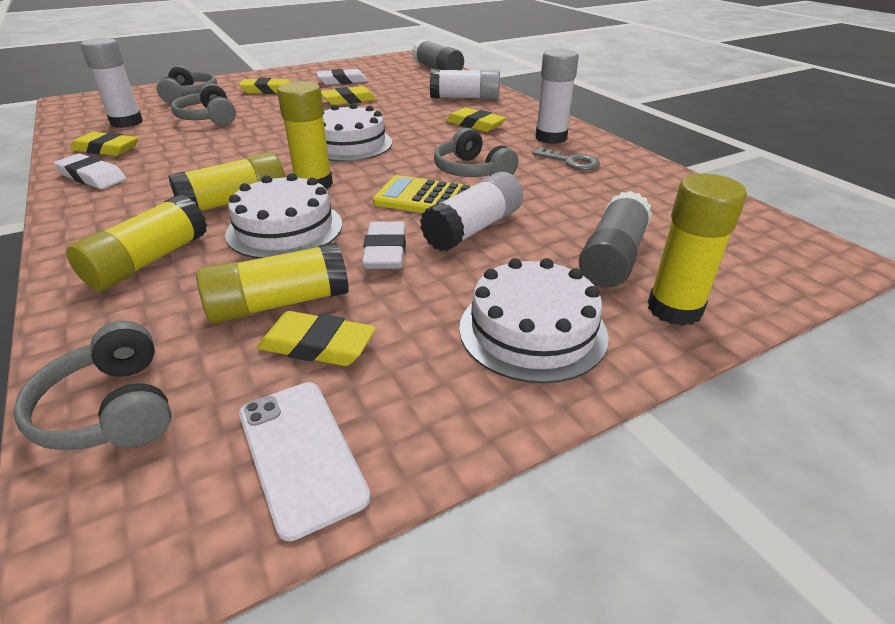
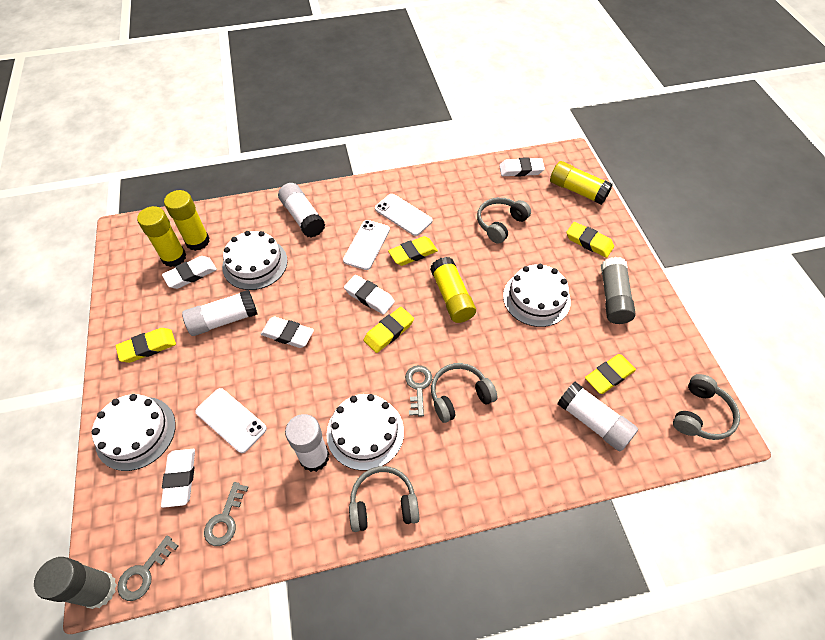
grey key: [533,147,600,170] = 1 -> [117,535,178,601] [204,482,248,546] [405,365,432,417] = 3
white cake: [225,173,342,259] [323,103,392,162] [459,258,609,383] = 3 -> [92,394,176,471] [222,231,288,290] [327,394,404,471] [503,264,571,327] = 4
white eraser: [54,153,126,189] [317,69,368,85] [362,221,406,269] = 3 -> [161,449,195,508] [162,256,217,289] [261,317,314,348] [344,275,395,315] [499,157,545,177] = 5
white phone: [239,382,371,541] = 1 -> [195,388,267,453] [343,220,390,270] [375,194,433,236] = 3
yellow calculator: [373,175,472,213] = 1 -> none = 0
yellow glue stick: [66,195,207,291] [168,152,285,211] [196,242,349,323] [277,81,333,190] [647,174,747,326] = 5 -> [137,206,186,267] [164,190,210,251] [430,257,476,323] [550,161,613,205] = 4

